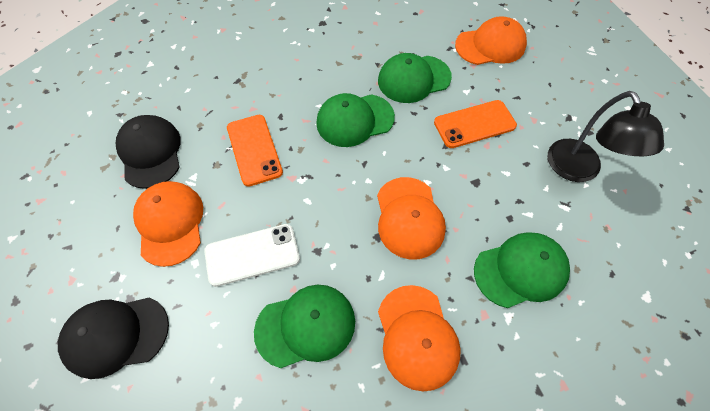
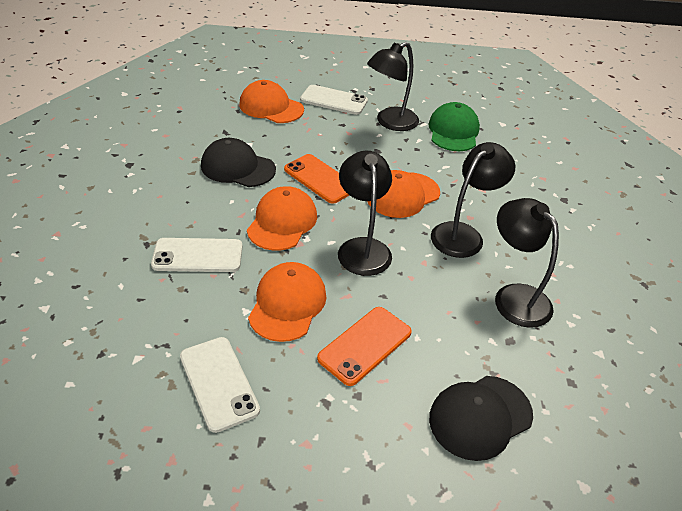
black lamp: [548,91,664,182] = 1 -> [338,151,392,276] [367,42,419,131] [431,142,515,258] [495,198,559,328] = 4
green cap: [254,285,355,368] [316,93,395,147] [378,53,452,103] [474,233,570,308] = 4 -> [428,102,480,151] = 1
white phone: [204,224,300,287] = 1 -> [151,238,243,272] [180,337,260,433] [300,85,368,115] = 3

